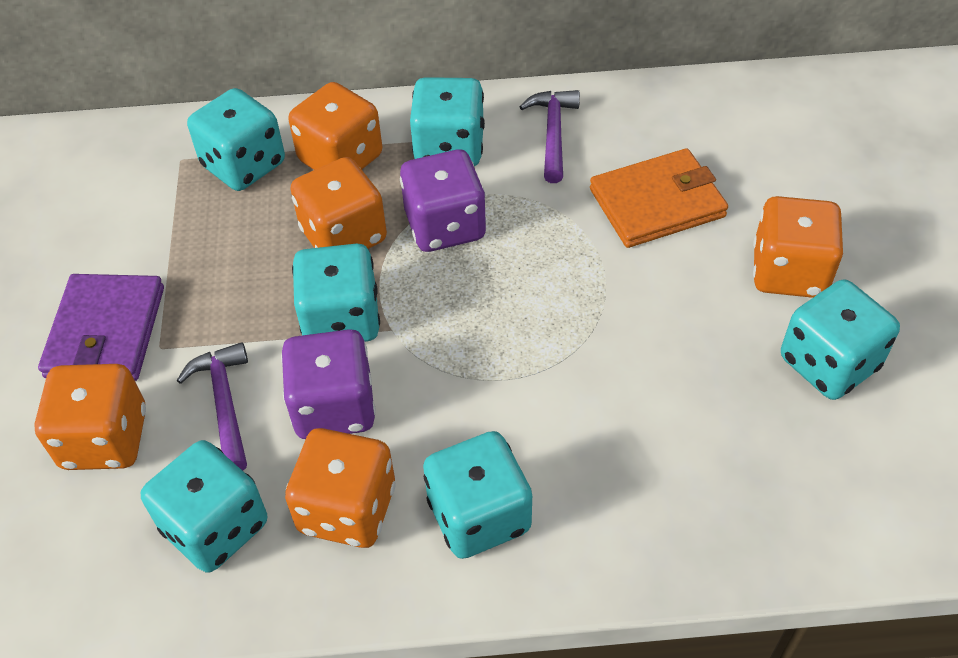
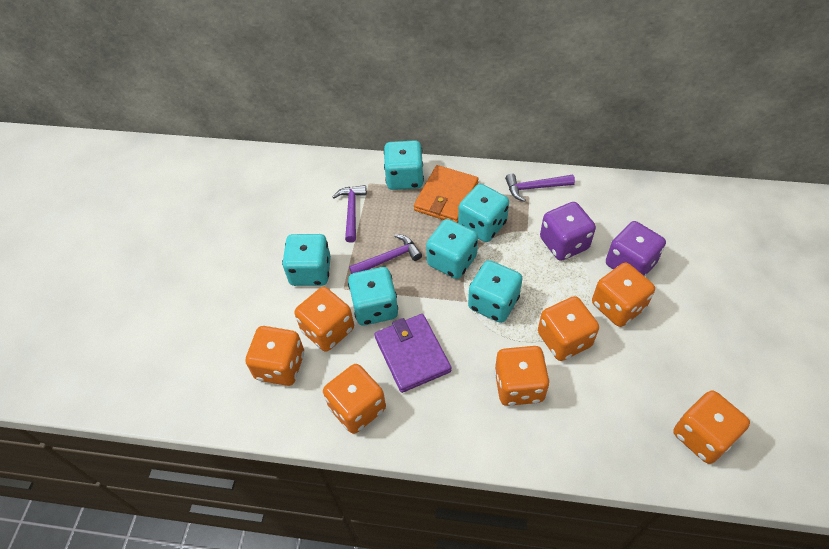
orange dice: [34,364,146,470] [285,428,395,548] [288,82,382,170] [290,157,387,249] [753,196,843,298] = 5 -> [245,326,304,386] [294,287,354,352] [323,364,386,434] [494,346,550,406] [538,296,599,361] [592,263,655,327] [673,390,750,464] = 7
purple hammer: [176,342,248,471] [519,90,580,183] = 2 -> [332,185,367,243] [349,234,422,274] [505,173,575,202] = 3

